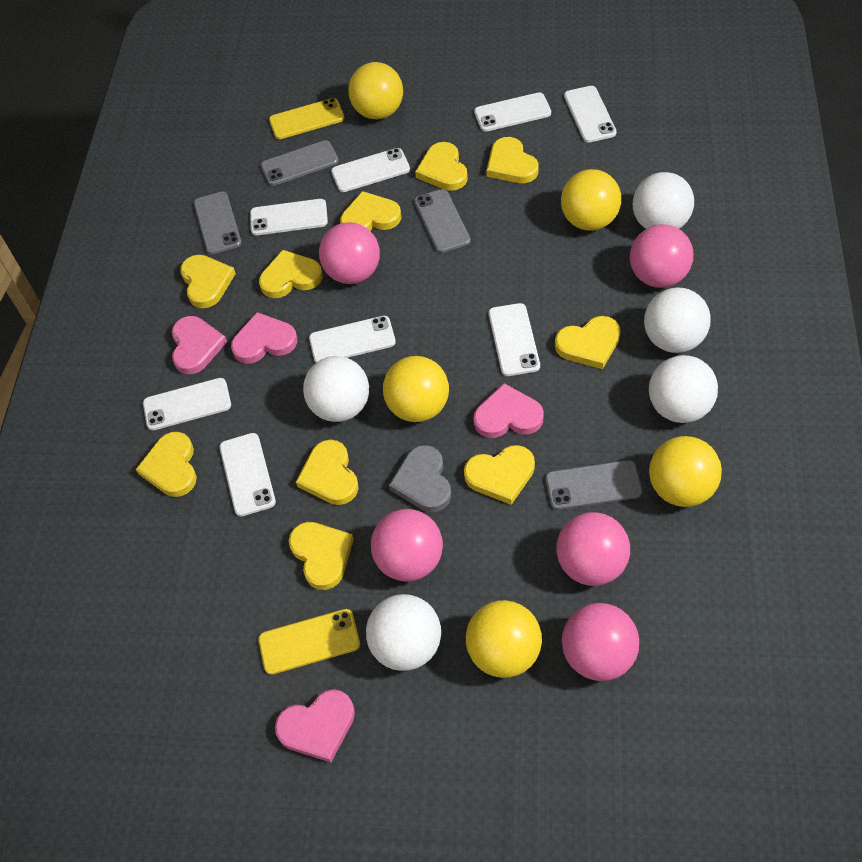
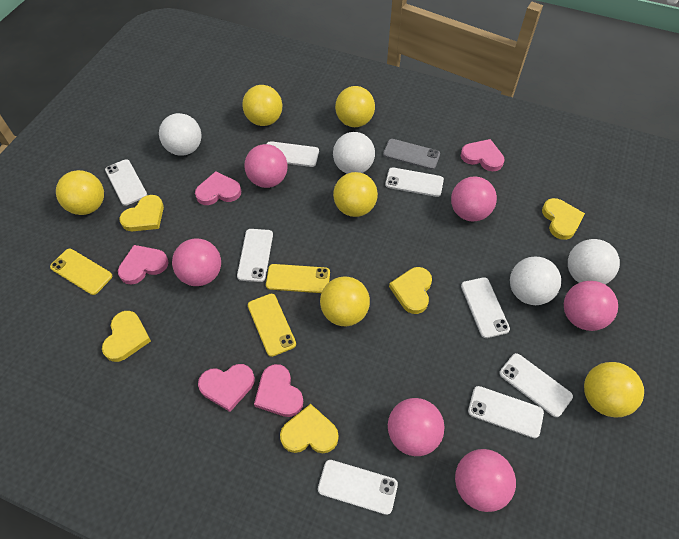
grey heart: [389,445,451,512] = 1 -> none = 0
grey phone: [194,192,242,254] [261,140,339,186] [414,189,471,253] [546,460,642,510] = 4 -> [383,139,440,170] = 1
pink ball: [319,222,380,284] [371,509,443,582] [556,512,630,586] [562,603,639,681] [630,224,693,288] = 5 -> [172,238,221,286] [244,144,288,188] [388,398,444,456] [451,177,497,222] [455,449,516,512] [564,281,618,331] = 6
pink heart: [172,316,227,374] [231,312,297,364] [275,689,355,763] [473,383,544,438] = 4 -> [118,245,169,285] [195,171,241,205] [198,364,255,412] [254,364,303,417] [461,139,505,171] = 5
white ball: [303,356,369,422] [366,594,441,671] [633,172,694,229] [644,287,710,353] [649,355,718,423] = 5 -> [159,113,202,156] [333,132,375,174] [510,257,561,305] [568,239,620,284] = 4
yellow ball: [348,62,403,119] [383,356,449,422] [466,600,542,678] [561,169,621,231] [649,436,722,507] = 5 -> [56,170,104,215] [242,85,282,126] [320,277,370,326] [333,172,378,217] [335,86,375,127] [584,362,644,417] = 6
yellow heart: [136,432,197,497] [180,255,236,308] [259,250,323,298] [289,522,354,590] [296,439,359,505] [340,191,401,231] [415,142,468,191] [464,445,535,505] [487,137,539,183] [555,316,621,369] = 10 -> [102,311,151,362] [119,195,164,231] [280,404,339,453] [389,267,432,314] [542,198,585,240] = 5
yellow phone: [258,609,360,675] [269,98,345,139] = 2 -> [50,249,112,295] [248,294,296,357] [266,264,330,293] = 3

